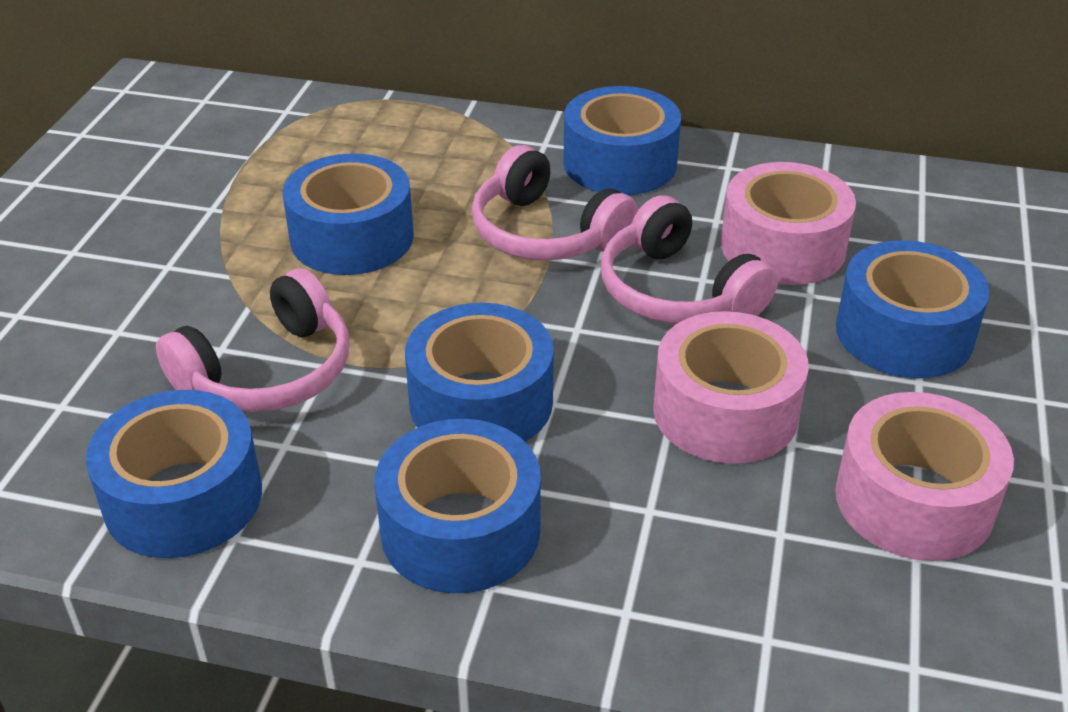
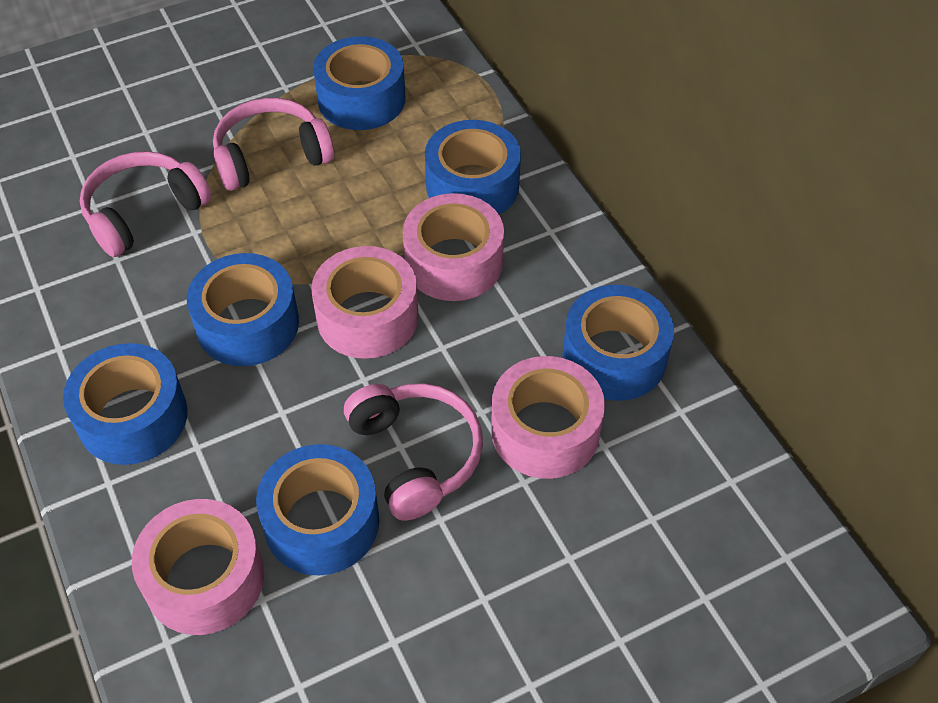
pink tape: [653,311,809,464] [721,162,856,285] [835,392,1014,561] = 3 -> [132,499,264,635] [311,246,419,359] [403,193,504,301] [491,356,605,479] = 4

